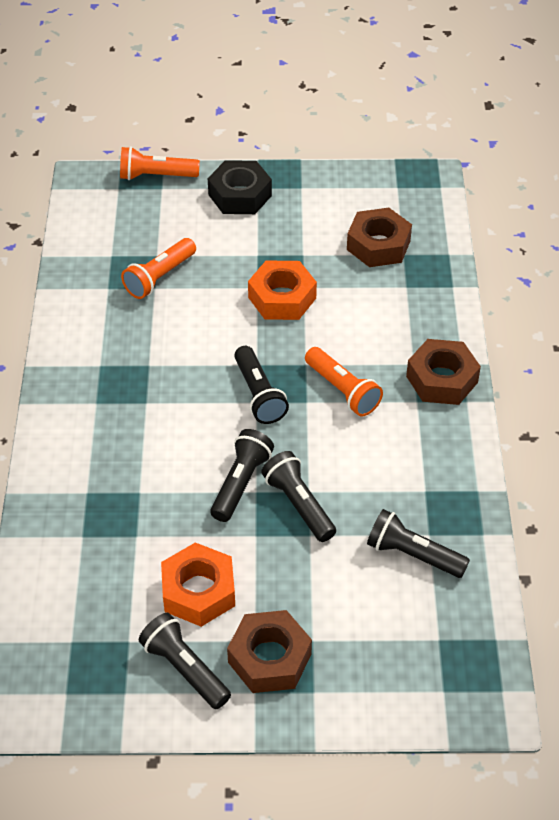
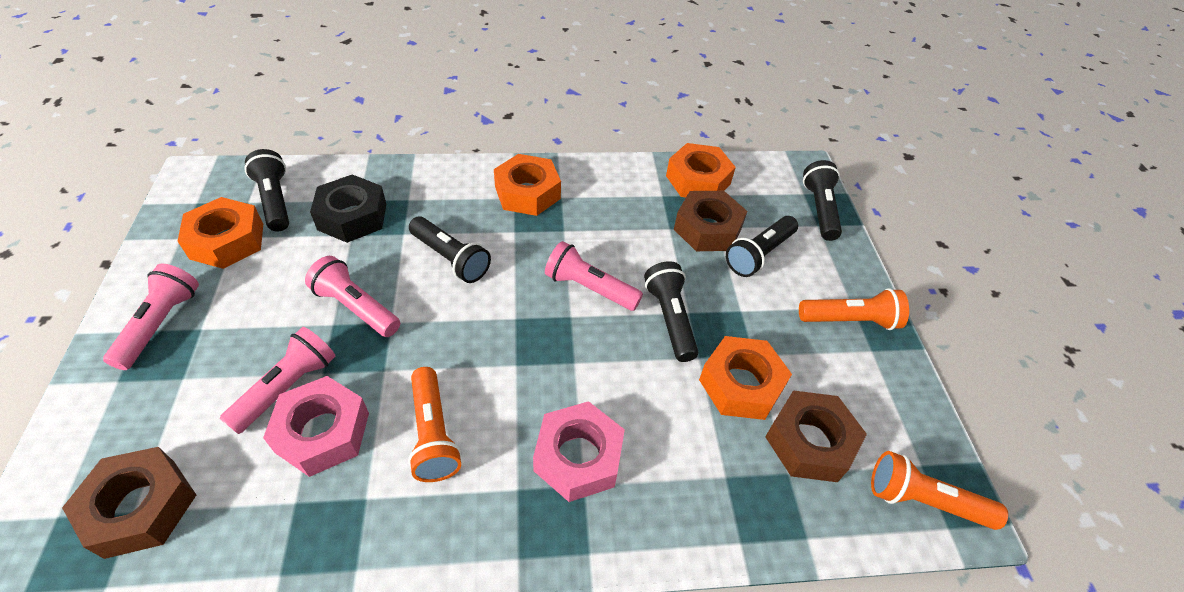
orange nut: [161,542,235,627] [248,261,317,320] = 2 -> [178,197,263,269] [494,154,561,216] [666,143,736,198] [699,336,792,420] = 4
pink flashlight: none = 0 -> [103,264,199,370] [219,327,335,434] [305,256,400,337] [545,241,643,311] = 4
pink nut: none = 0 -> [263,376,369,477] [533,401,625,502] = 2

